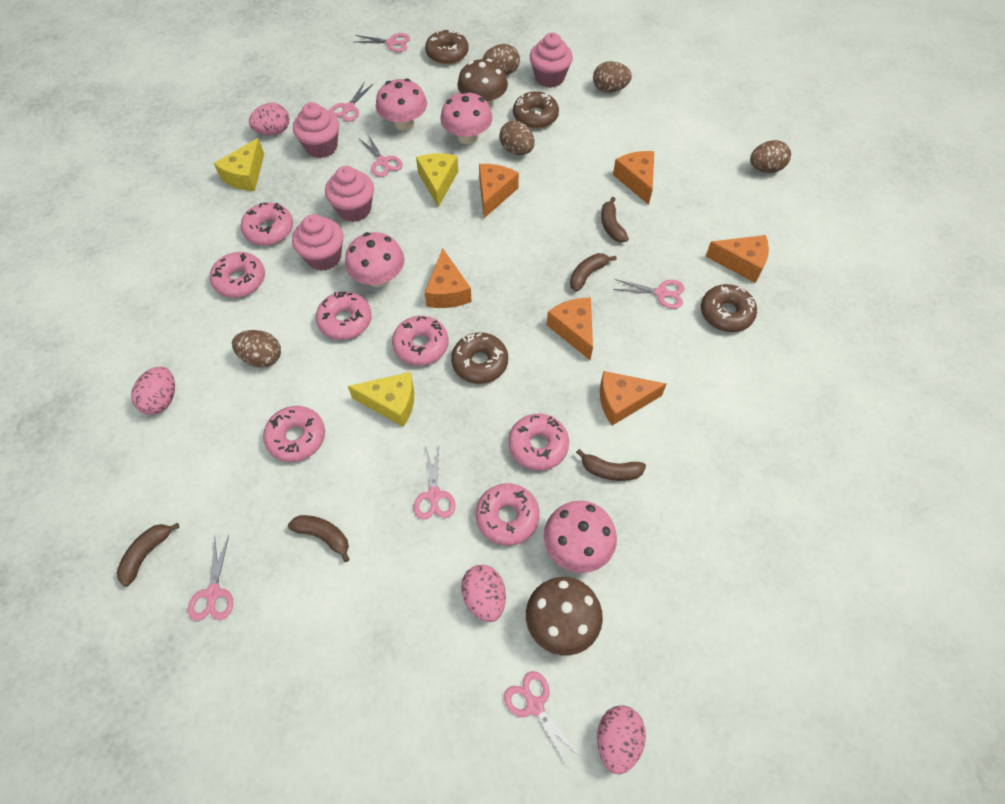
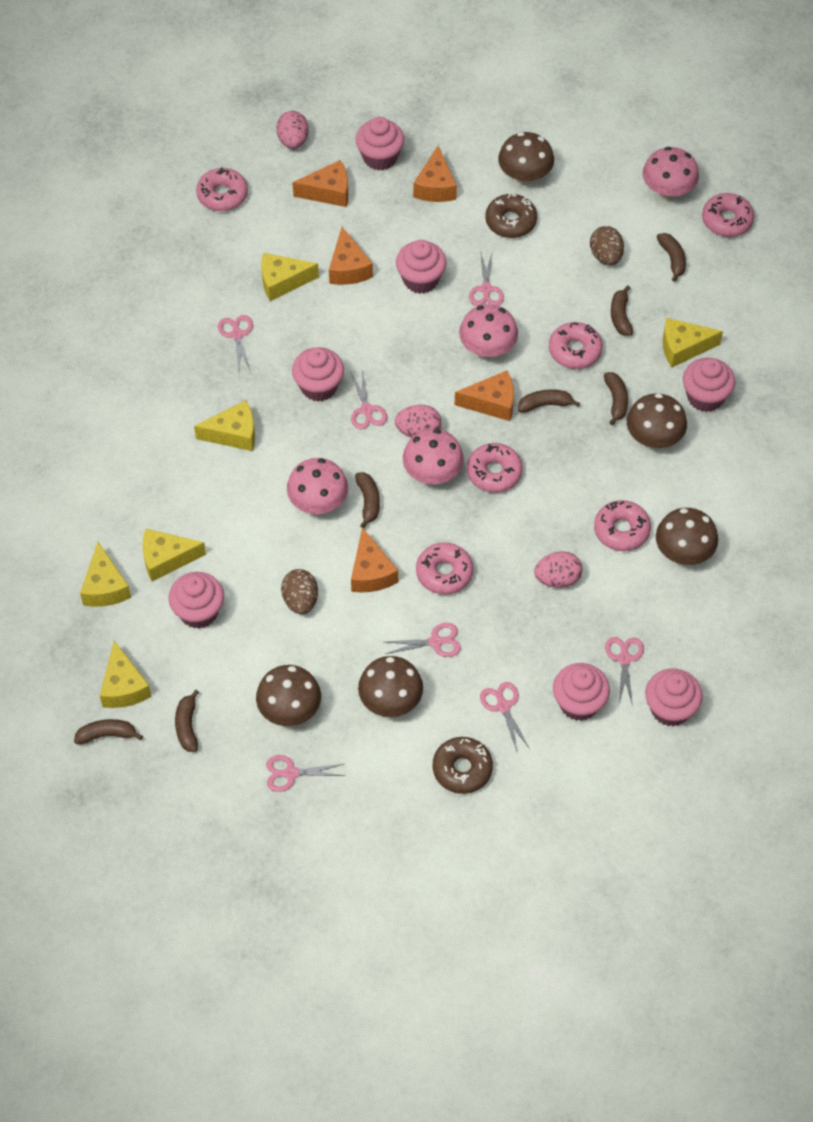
brown banana: [117,523,180,586] [288,515,350,562] [570,253,617,292] [576,449,646,481] [601,197,629,243] = 5 -> [74,719,143,744] [175,690,199,752] [355,472,380,528] [518,390,580,413] [604,372,628,425] [611,285,633,336] [657,233,686,282] = 7
brown donut: [425,29,469,64] [451,333,508,384] [513,91,559,129] [701,284,757,332] = 4 -> [433,737,493,794] [485,194,537,238] = 2
brown egg: [232,330,281,367] [483,44,520,75] [499,121,535,155] [593,61,632,93] [750,140,791,173] = 5 -> [281,569,318,614] [590,226,624,265] = 2
brown mushroom: [457,59,508,108] [526,577,603,656] = 2 -> [256,665,321,726] [358,656,423,717] [498,132,554,185] [627,393,687,448] [656,508,718,565] = 5
orange cheese: [424,249,472,308] [479,164,519,218] [547,298,593,360] [600,371,667,426] [613,151,654,205] [706,235,769,283] = 6 -> [292,160,348,207] [329,227,373,285] [351,527,398,592] [413,146,457,202] [455,371,514,421] = 5
pink cupcake: [292,214,344,271] [293,102,339,158] [325,166,374,222] [530,33,573,88] = 4 -> [168,572,224,629] [292,347,344,402] [356,117,404,171] [396,240,447,294] [553,663,610,721] [645,668,703,726] [683,358,735,412] = 7
pink donut: [210,252,265,298] [241,203,293,245] [263,406,325,462] [316,292,372,340] [392,316,449,366] [476,483,540,546] [508,414,569,471] = 7 -> [196,167,248,211] [416,542,473,595] [467,443,523,493] [549,322,603,369] [594,500,651,551] [702,193,754,237] = 6
pink egg: [131,367,175,415] [249,103,289,135] [461,565,506,622] [597,705,646,775] = 4 -> [277,111,309,149] [395,405,442,438] [534,551,583,588] = 3
yellow cheese: [214,138,264,191] [348,372,414,427] [416,153,458,207] = 3 -> [80,542,131,607] [100,641,152,708] [143,529,206,581] [194,400,255,451] [261,253,319,301] [663,318,723,367] = 6

